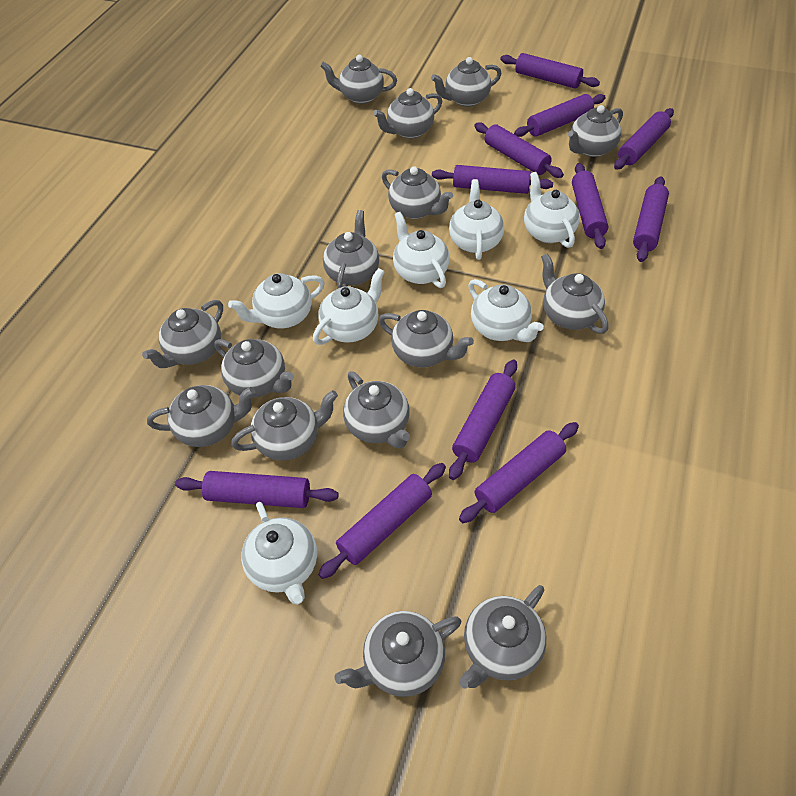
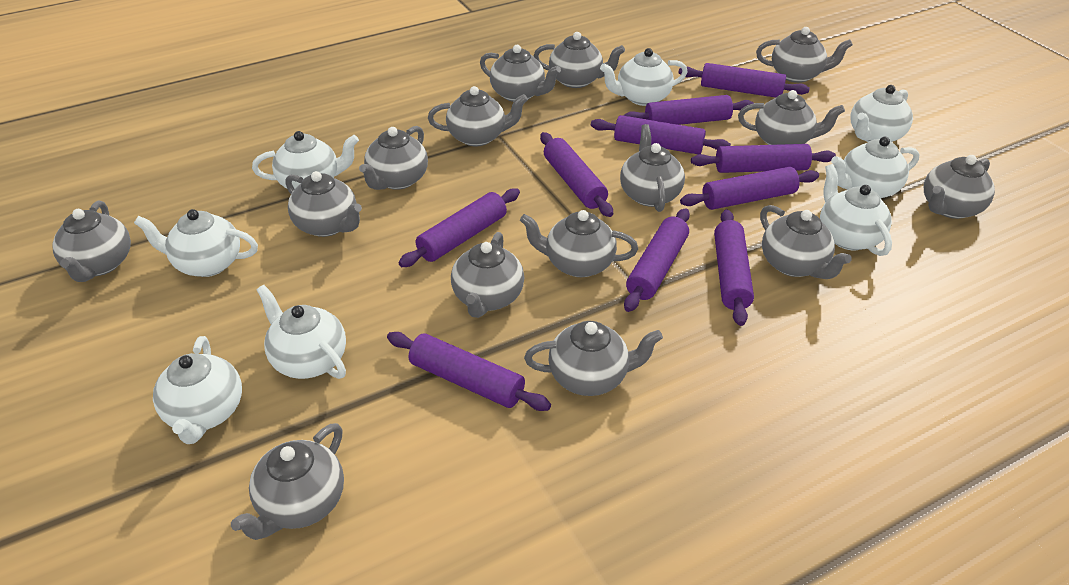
purple rolling pin: [175,471,339,508] [318,463,446,579] [432,165,553,194] [449,359,517,480] [459,422,579,523] [474,122,564,178] [500,53,600,89] [514,94,606,137] [572,163,608,249] [614,108,674,170] [633,176,669,262] = 11 -> [387,332,551,411] [399,188,520,267] [540,132,613,217] [591,115,731,155] [623,95,754,125] [624,208,690,312] [678,63,810,98] [680,167,819,210] [691,144,836,173] [714,209,754,326] = 10
white teapot: [228,273,325,328] [241,502,317,605] [313,268,385,345] [393,212,450,288] [449,179,504,260] [468,279,544,342] [524,172,580,248] = 7 -> [134,209,258,277] [153,336,242,444] [252,131,359,189] [256,285,346,379] [600,48,688,106] [820,164,892,256] [831,137,919,199] [850,85,913,142] = 8

